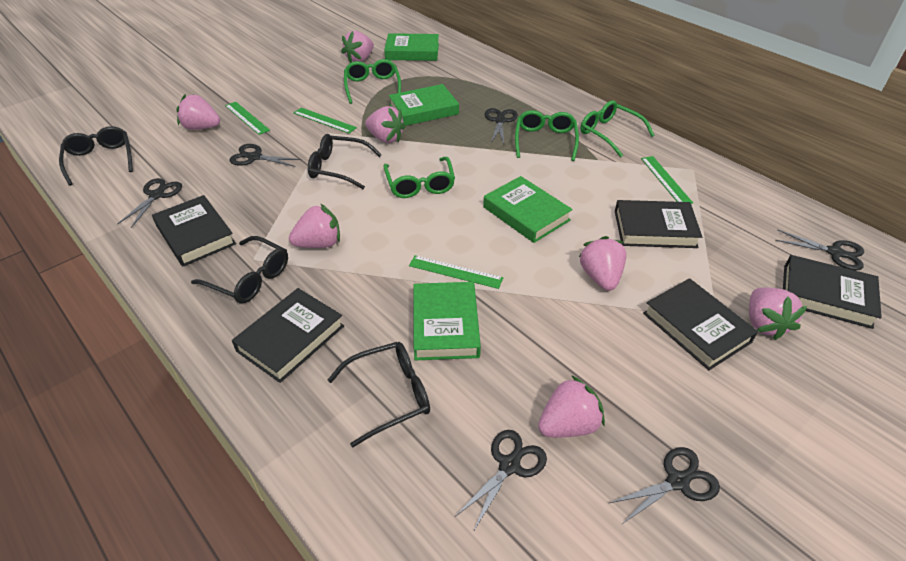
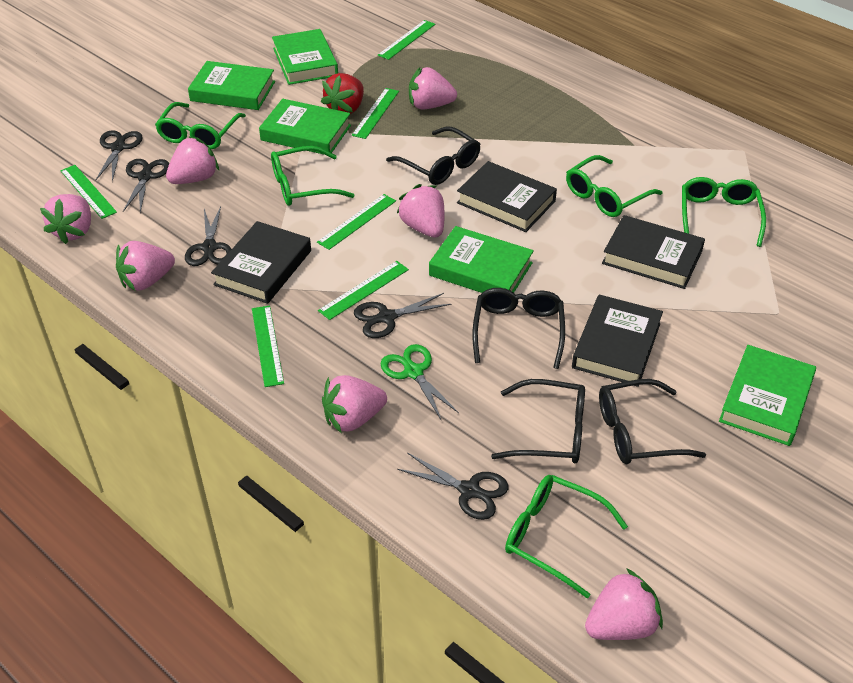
black book: [152,195,236,267] [232,288,344,383] [615,200,702,248] [643,278,758,370] [783,255,882,329] = 5 -> [211,221,311,304] [457,161,557,232] [572,295,663,387] [602,215,705,289] = 4
black scissors: [117,178,182,228] [230,144,301,167] [455,430,547,530] [485,108,518,144] [609,447,720,524] [775,230,864,271] = 6 -> [96,130,143,182] [123,159,169,213] [185,207,231,266] [354,293,452,338] [397,453,509,520] = 5
green book: [384,33,439,61] [389,84,459,126] [413,282,481,360] [483,176,573,243] = 4 -> [188,61,275,110] [259,99,351,155] [272,29,338,85] [429,226,534,293] [719,345,816,446] = 5
green glasses: [344,59,401,104] [383,157,455,198] [515,110,579,161] [580,101,655,157] = 4 -> [155,102,246,149] [271,146,354,206] [505,475,628,599] [566,155,663,217] [682,177,766,247] = 5
green ruler: [225,102,270,135] [294,107,357,134] [409,255,503,289] [641,156,693,204] = 4 -> [60,165,117,219] [252,305,284,387] [317,194,396,250] [318,261,409,320] [352,88,399,139] [378,20,435,60] = 6
green scissors: none = 0 -> [380,344,459,419] = 1
red strawberry: none = 0 -> [321,73,364,114] = 1

